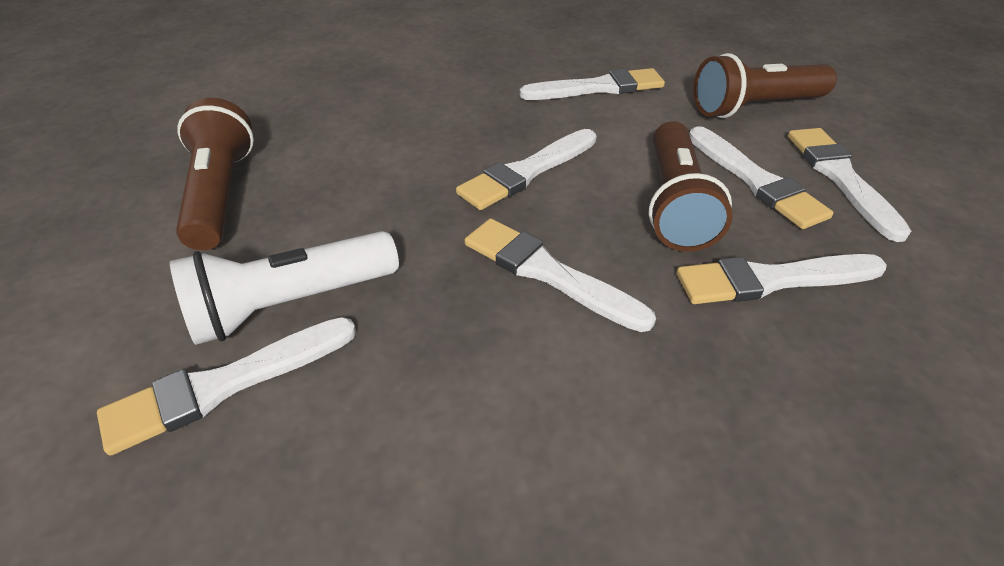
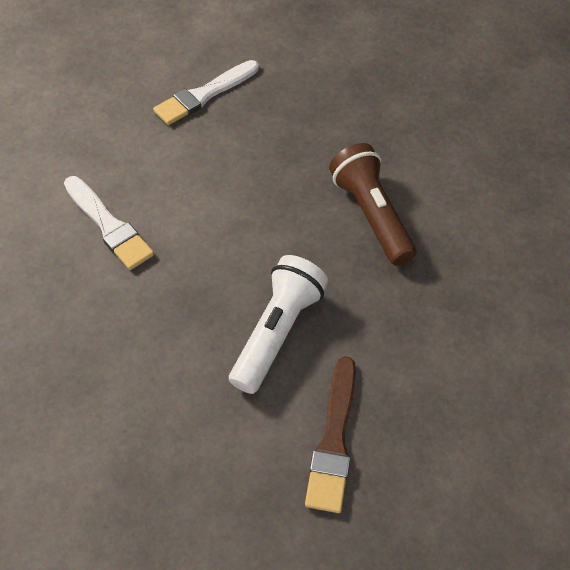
brown brush: none = 0 -> [305,356,356,513] = 1
brown flashlight: [176,98,254,250] [648,121,733,252] [694,53,837,118] = 3 -> [329,143,417,266] = 1
white brush: [97,317,356,456] [456,129,597,210] [465,218,656,332] [520,68,665,100] [676,254,887,304] [689,126,833,229] [788,128,911,242] = 7 -> [64,176,154,270] [153,60,259,125] = 2

